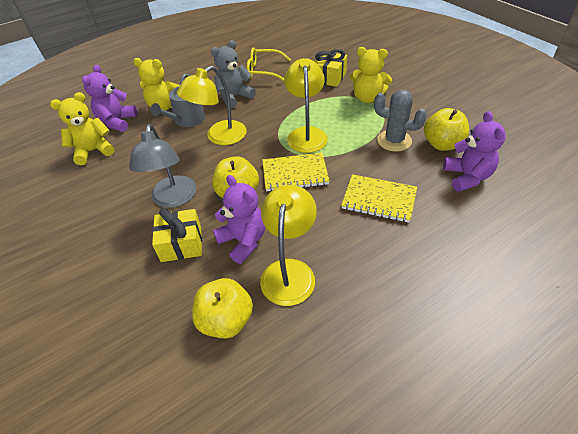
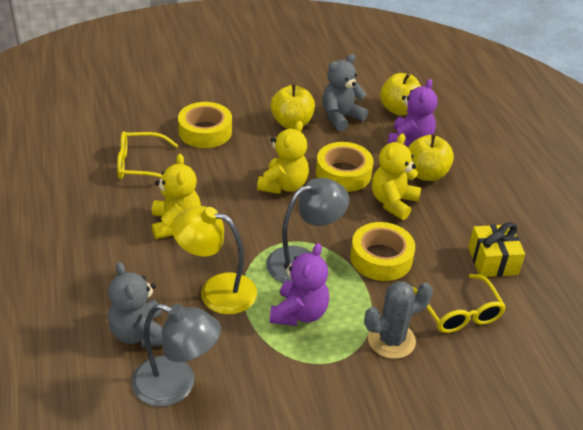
grey lamp: [129,124,196,208] = 1 -> [132,304,221,406] [266,178,349,283] = 2
grey teddy bear: [211,40,256,108] = 1 -> [108,262,163,347] [322,54,369,132] = 2
grey watering can: [151,74,206,127] = 1 -> none = 0
purple teddy bear: [82,64,137,132] [213,175,265,264] [443,111,506,192] = 3 -> [270,243,329,326] [388,79,438,147] = 2
yellow gift: [152,208,202,262] [314,49,347,87] = 2 -> [468,222,525,277] = 1
yellow glasses: [247,47,291,81] = 1 -> [117,131,178,179] [413,274,506,333] = 2
yellow lamp: [177,66,246,145] [260,185,317,306] [284,58,328,153] = 3 -> [172,206,257,315] = 1
yellow notebook: [263,153,330,191] [341,174,417,223] = 2 -> none = 0
yellow tape: none = 0 -> [178,102,232,148] [316,142,373,192] [350,222,415,281] = 3

